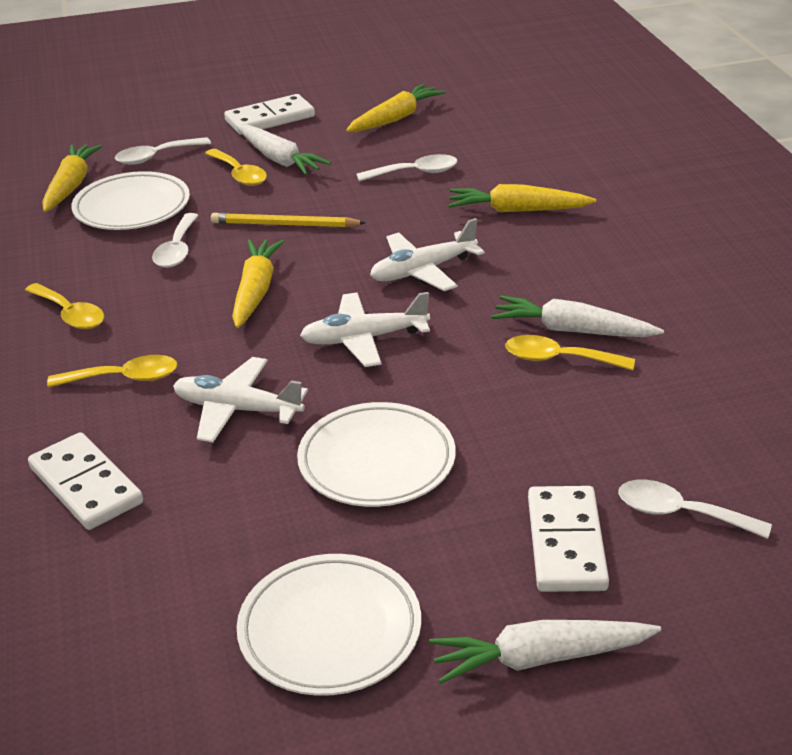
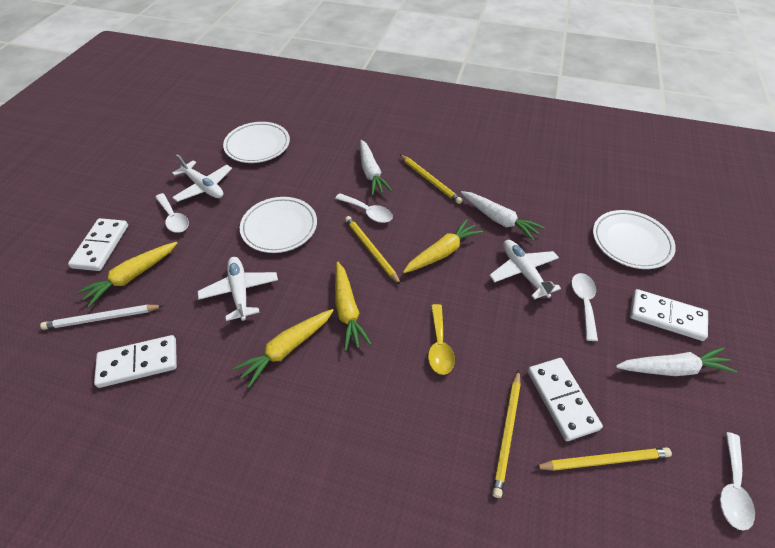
white domino: [28,432,143,530] [224,94,315,135] [528,486,609,592] = 3 -> [68,218,128,271] [94,335,177,388] [528,358,603,441] [630,289,708,341] = 4
white pencil: none = 0 -> [40,304,163,330] = 1
yellow pencil: [211,213,366,227] = 1 -> [345,216,401,285] [400,154,462,204] [492,370,521,498] [534,447,672,471] = 4
yellow spoon: [25,283,104,329] [47,355,178,388] [205,149,267,186] [505,335,635,370] = 4 -> [428,304,455,375] = 1

